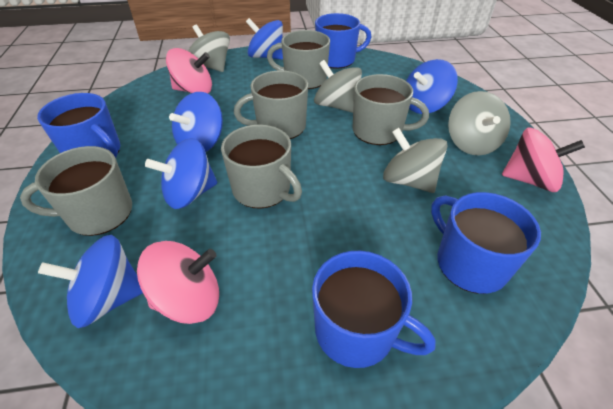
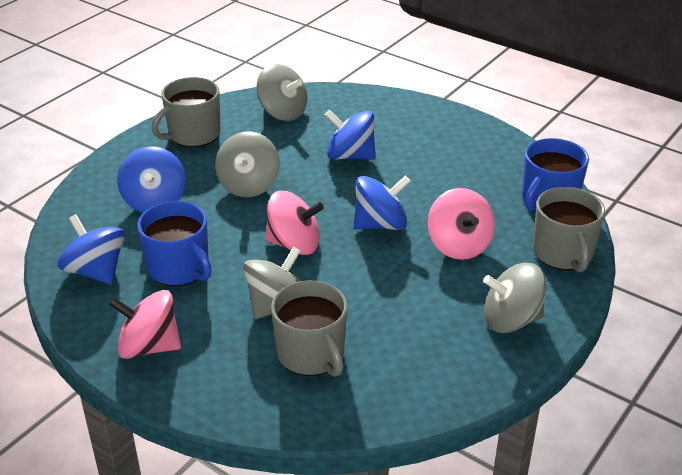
blue mug: [37,93,120,158] [312,251,436,368] [315,13,371,69] [431,192,541,294] = 4 -> [137,201,212,286] [522,138,589,212] = 2
blue spinning top: [38,235,143,328] [145,138,217,209] [169,92,223,152] [246,18,283,60] [406,59,458,114] = 5 -> [57,214,125,284] [117,146,186,213] [325,110,376,159] [354,176,410,230] = 4
grey mug: [20,146,132,236] [221,125,302,209] [234,70,308,139] [267,30,330,89] [353,74,429,145] = 5 -> [152,77,220,147] [271,281,348,377] [533,187,605,272] = 3

